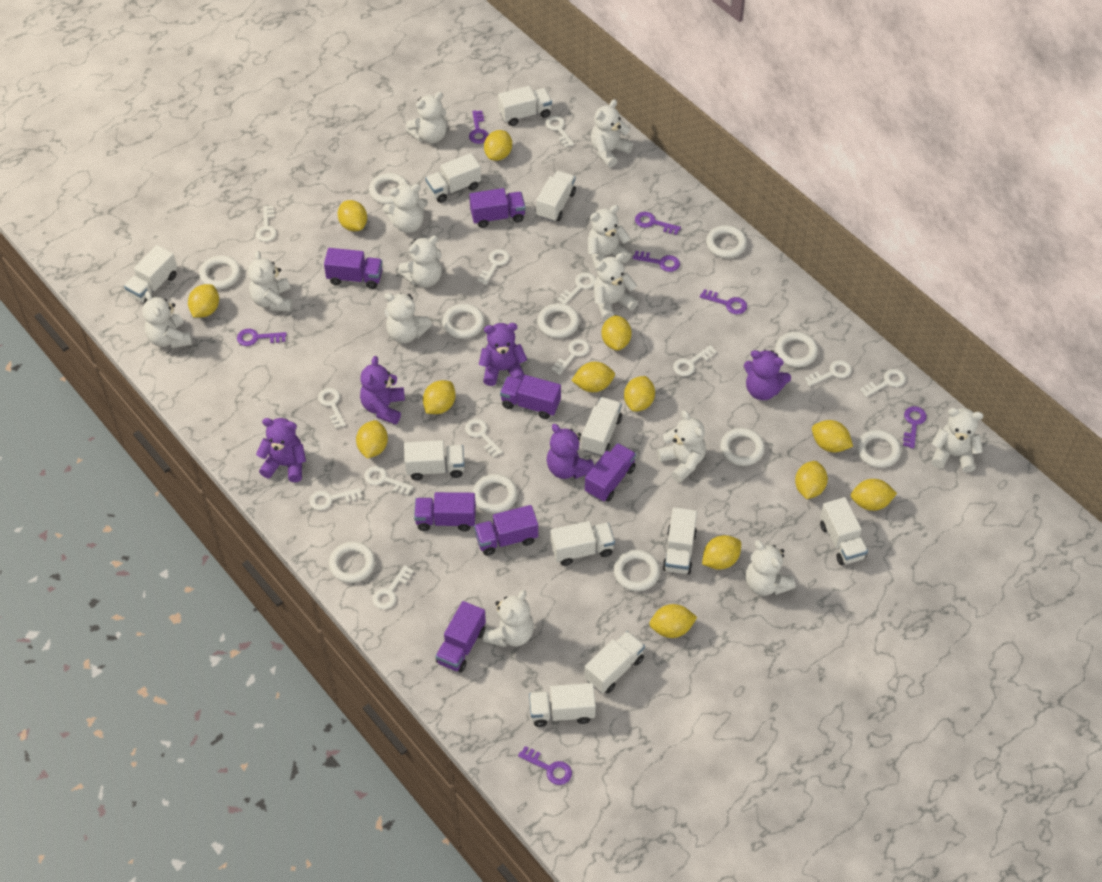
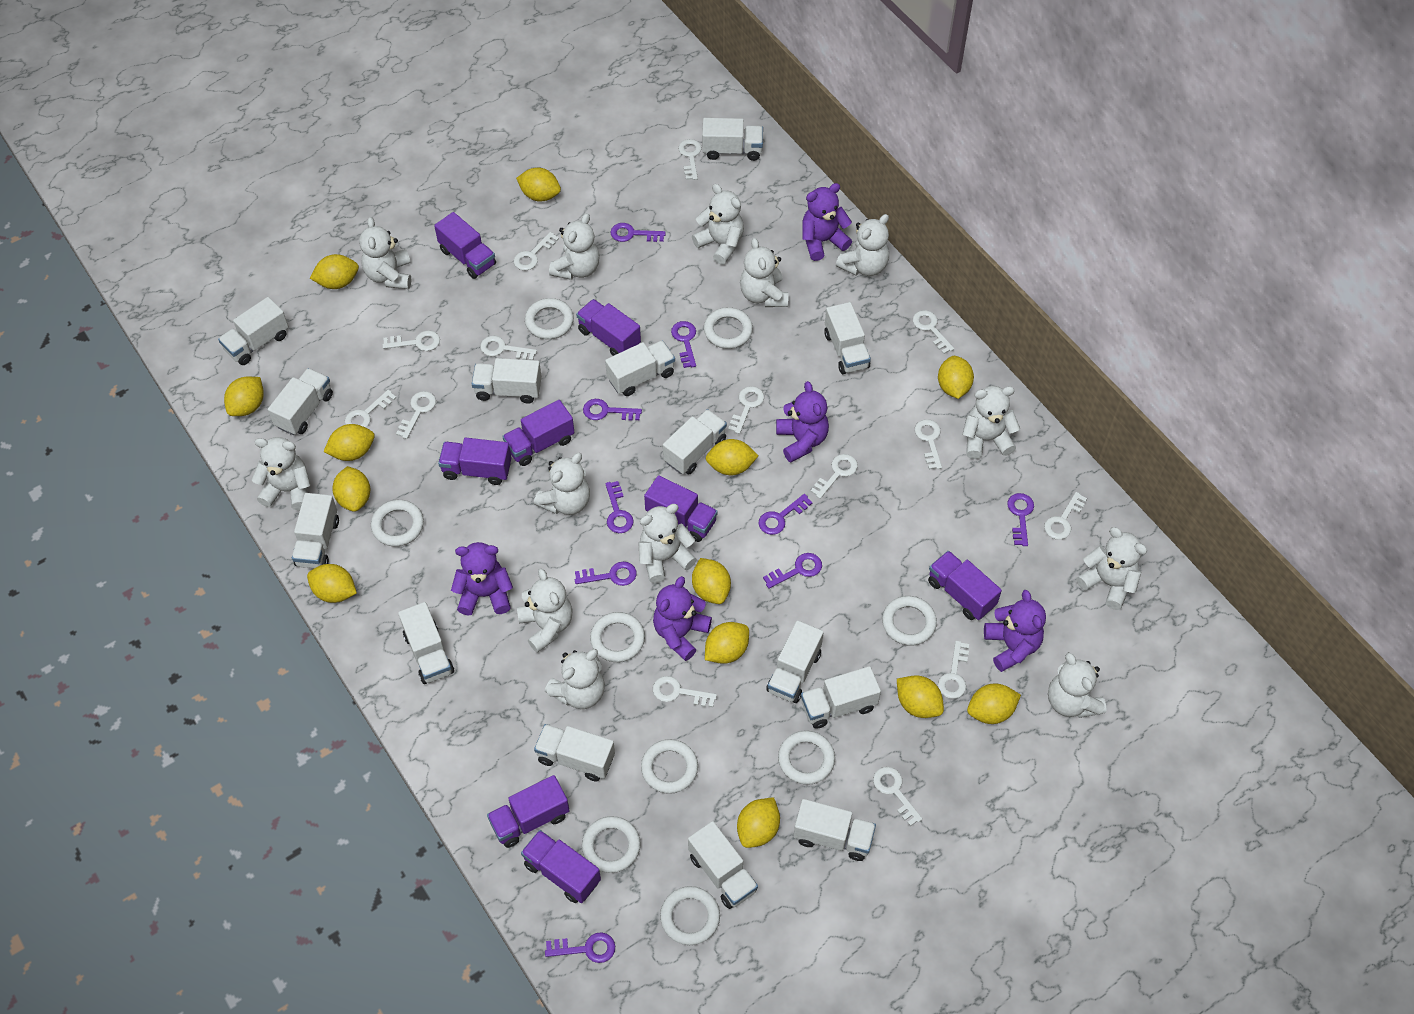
purple key: [237,329,287,346] [469,110,488,144] [518,746,572,785] [633,251,680,272] [635,212,681,235] [700,289,747,314] [903,406,927,449] = 7 -> [545,932,615,963] [575,562,637,586] [583,399,642,421] [605,481,634,533] [611,223,666,242] [671,321,696,368] [758,494,812,535] [763,553,822,589] [1007,493,1034,546] = 9
purple truck: [324,248,383,289] [414,492,476,532] [435,601,486,672] [469,188,526,228] [474,505,538,556] [500,375,561,419] [585,443,636,502] = 7 -> [434,212,496,279] [438,438,512,485] [487,775,570,848] [502,400,575,466] [521,830,601,903] [576,299,641,356] [644,475,718,542] [928,551,1002,620] = 8
white key: [256,206,277,242] [309,488,362,510] [318,388,346,429] [364,466,413,496] [372,565,414,609] [465,418,503,458] [477,249,510,285] [545,116,574,148] [552,339,590,375] [557,272,596,304] [673,345,717,376] [804,360,852,386] [860,369,906,397] = 13 -> [345,390,396,428] [383,330,440,351] [396,391,436,439] [480,336,537,360] [514,232,559,270] [653,676,717,707] [678,139,702,180] [728,386,764,434] [810,454,858,499] [873,767,923,826] [913,310,954,354] [915,419,942,470] [938,641,969,699] [1044,492,1087,540] = 14
white ring: [199,256,241,289] [329,542,375,583] [369,173,408,204] [442,304,485,339] [472,474,518,513] [537,303,579,338] [613,550,660,591] [706,225,747,258] [720,428,765,466] [775,332,818,367] [857,430,901,468] = 11 -> [371,500,424,547] [525,298,574,339] [582,816,641,873] [590,612,645,662] [641,739,698,794] [660,886,720,945] [704,307,753,349] [778,730,835,785] [882,596,937,646] = 9
white truck: [124,245,177,304] [404,440,465,480] [425,153,481,203] [498,86,552,126] [529,683,596,727] [536,171,576,222] [551,521,615,566] [581,397,622,456] [584,631,645,693] [662,507,697,574] [820,497,868,565] = 11 -> [218,297,289,365] [268,368,333,435] [292,493,339,568] [398,602,454,684] [472,358,542,404] [534,724,615,782] [605,340,675,396] [663,409,727,475] [688,821,758,909] [702,118,763,161] [766,620,824,703] [794,799,876,861] [801,666,881,729] [824,302,871,374] = 14

